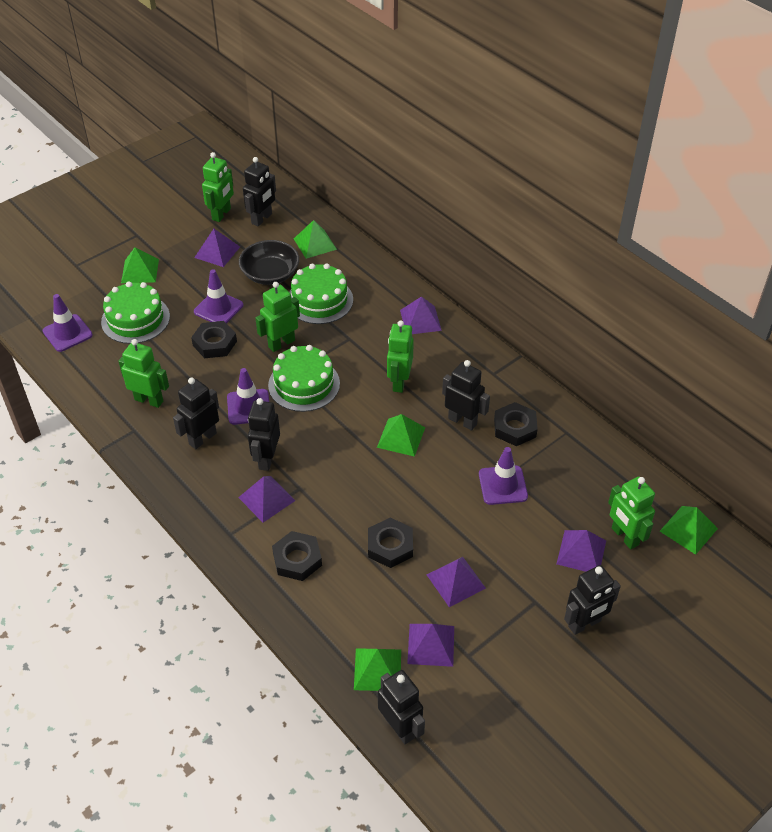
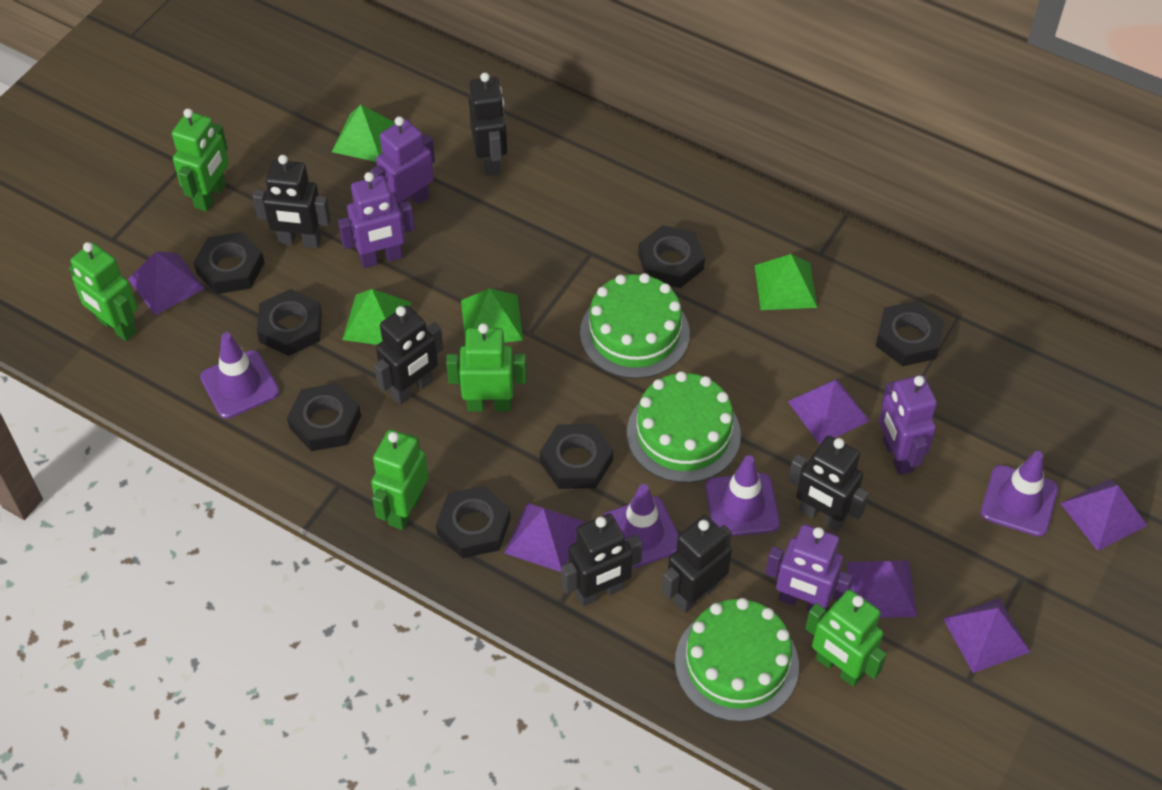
black bowl: [239,240,299,285] = 1 -> none = 0
black nut: [191,321,237,358] [272,531,322,581] [368,518,413,568] [494,402,538,446] = 4 -> [193,232,265,294] [257,289,322,356] [287,383,361,451] [436,485,511,558] [540,424,613,489] [638,225,705,288] [876,301,944,366] = 7
green pyramid: [121,247,159,283] [294,220,337,259] [354,648,401,691] [377,414,425,457] [660,506,718,555] = 5 -> [332,105,395,162] [342,289,411,345] [461,288,523,342] [755,254,817,310] = 4
purple robot: none = 0 -> [338,172,415,268] [370,116,435,209] [765,524,853,612] [879,375,937,475] = 4

